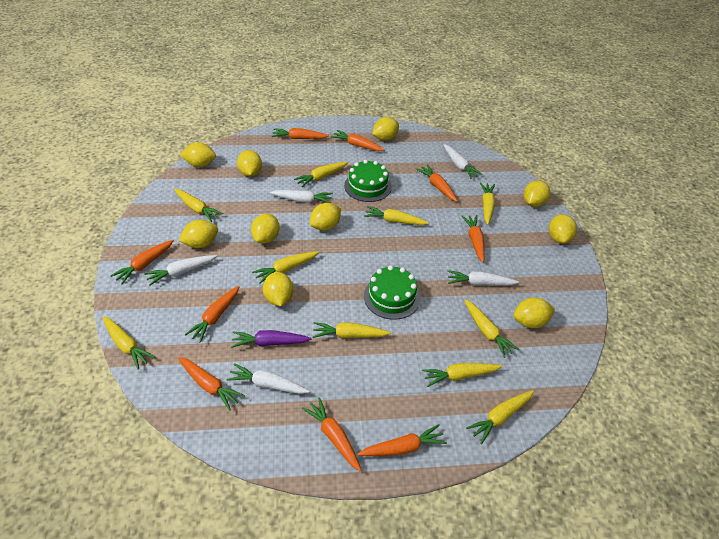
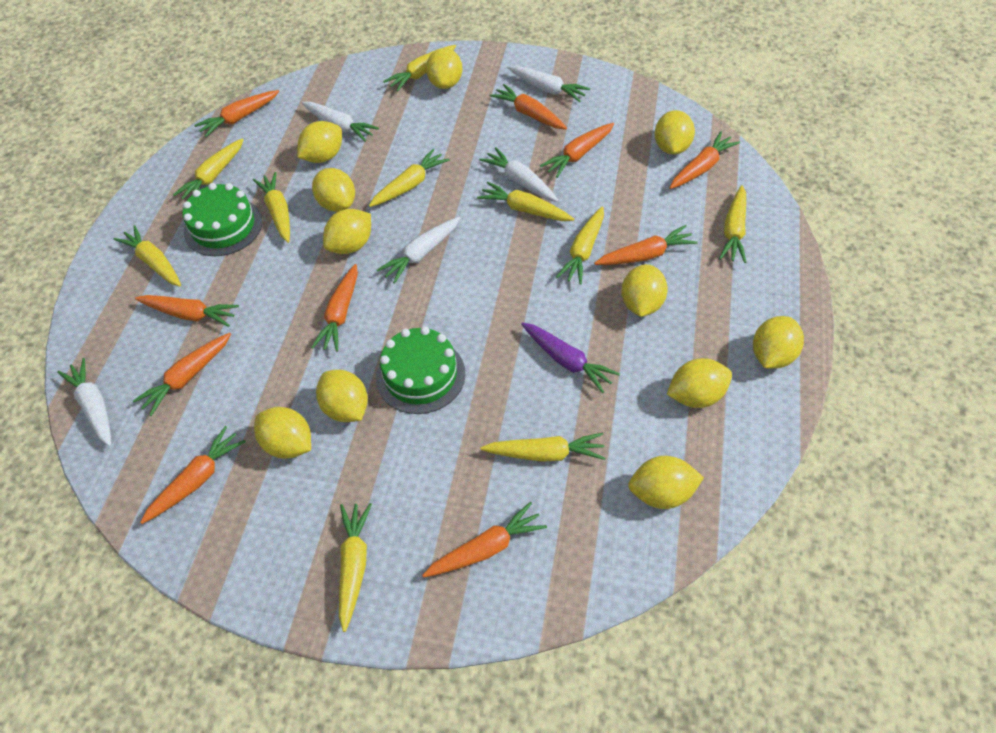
orange carrot: [110,240,174,284] [178,357,245,411] [185,286,239,343] [272,128,329,139] [302,397,362,472] [331,130,384,151] [358,424,447,456] [416,164,457,202] [462,215,485,263] = 9 -> [133,333,231,416] [135,295,239,327] [140,426,246,524] [194,90,279,137] [311,264,358,352] [422,502,547,578] [489,84,567,129] [540,123,614,178] [594,225,698,265] [670,132,740,189] = 10
yellow lemon: [179,220,218,248] [180,142,216,167] [237,150,262,177] [251,214,280,244] [263,272,293,306] [310,203,341,231] [372,117,399,141] [513,297,555,328] [523,180,550,207] [549,214,577,244] = 10 -> [254,407,311,459] [297,121,342,163] [312,168,355,212] [316,370,368,422] [323,209,371,254] [426,48,463,89] [621,264,668,317] [628,456,704,509] [654,110,695,155] [667,358,732,408] [753,316,804,369] = 11

